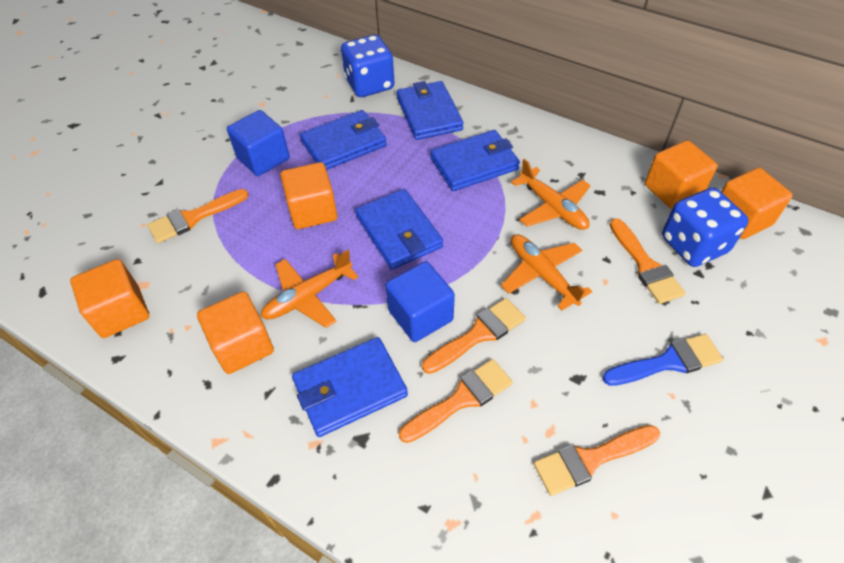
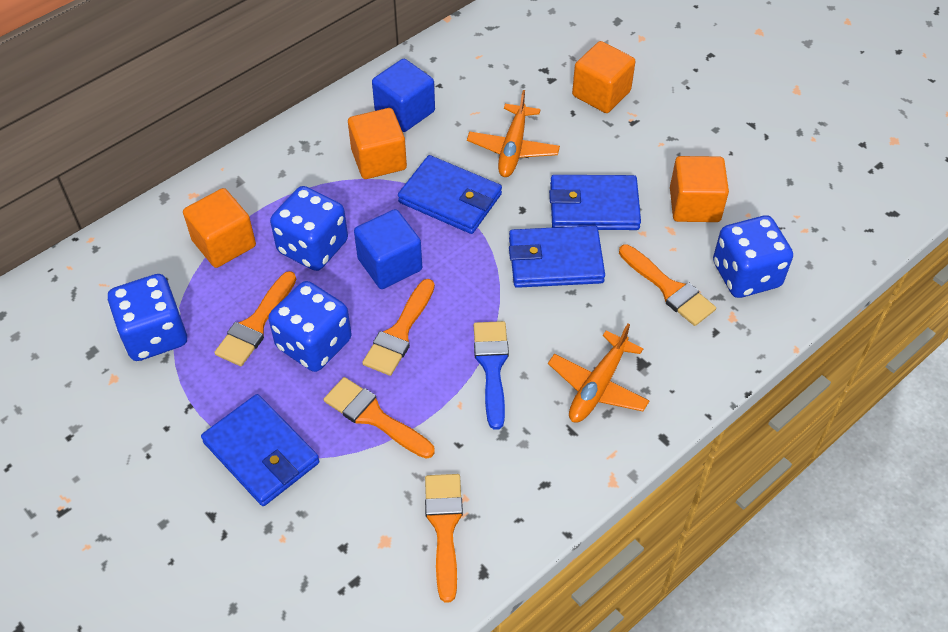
blue dice: [341,35,395,97] [662,188,749,267] = 2 -> [108,274,187,361] [268,281,352,372] [270,186,348,271] [713,215,793,298] = 4
blue wallet: [292,337,408,437] [300,110,387,170] [355,189,443,269] [397,81,464,140] [430,130,520,191] = 5 -> [201,394,319,506] [398,155,502,234] [509,226,605,288] [549,175,641,230] = 4
orange cube: [70,259,150,338] [197,291,274,374] [280,162,337,229] [645,140,718,209] [721,168,793,239] = 5 -> [183,188,256,268] [348,108,407,179] [572,41,636,113] [670,156,729,222] = 4
orange plane: [261,250,359,328] [501,234,592,310] [511,159,591,230] = 3 -> [467,90,560,177] [548,324,649,423] = 2

